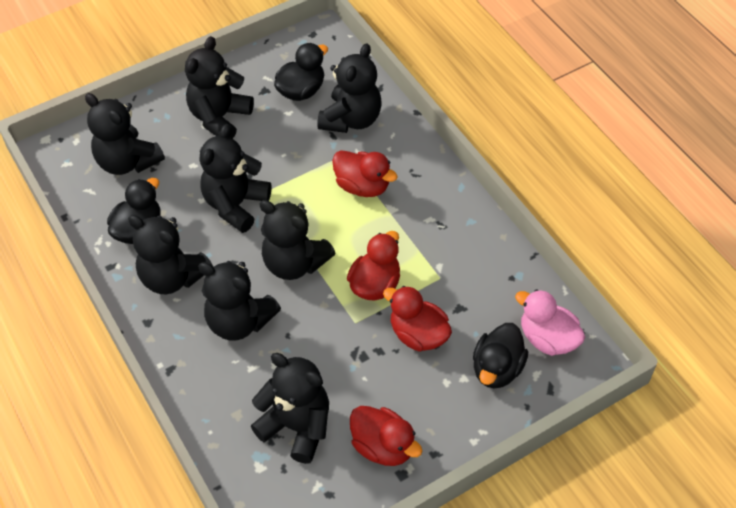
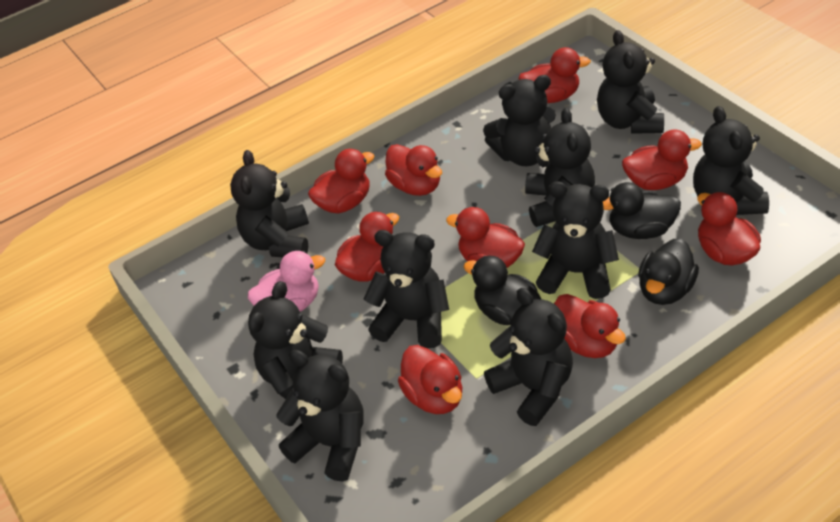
black teddy bear: [85,93,165,175] [128,215,213,294] [185,36,254,139] [198,261,281,340] [200,124,271,233] [251,353,329,464] [259,200,335,280] [317,43,381,133] = 8 -> [230,150,309,257] [248,281,343,399] [276,350,363,482] [364,230,449,348] [483,75,556,166] [484,288,573,426] [525,108,595,227] [532,181,619,299] [597,30,664,134] [693,106,769,215] = 10
red duck: [332,150,398,197] [347,231,400,301] [350,406,422,466] [383,286,452,352] = 4 -> [308,149,375,213] [335,211,399,282] [385,144,442,196] [398,345,462,414] [446,207,525,268] [519,47,591,103] [554,294,626,358] [622,129,702,190] [697,192,761,265] = 9

